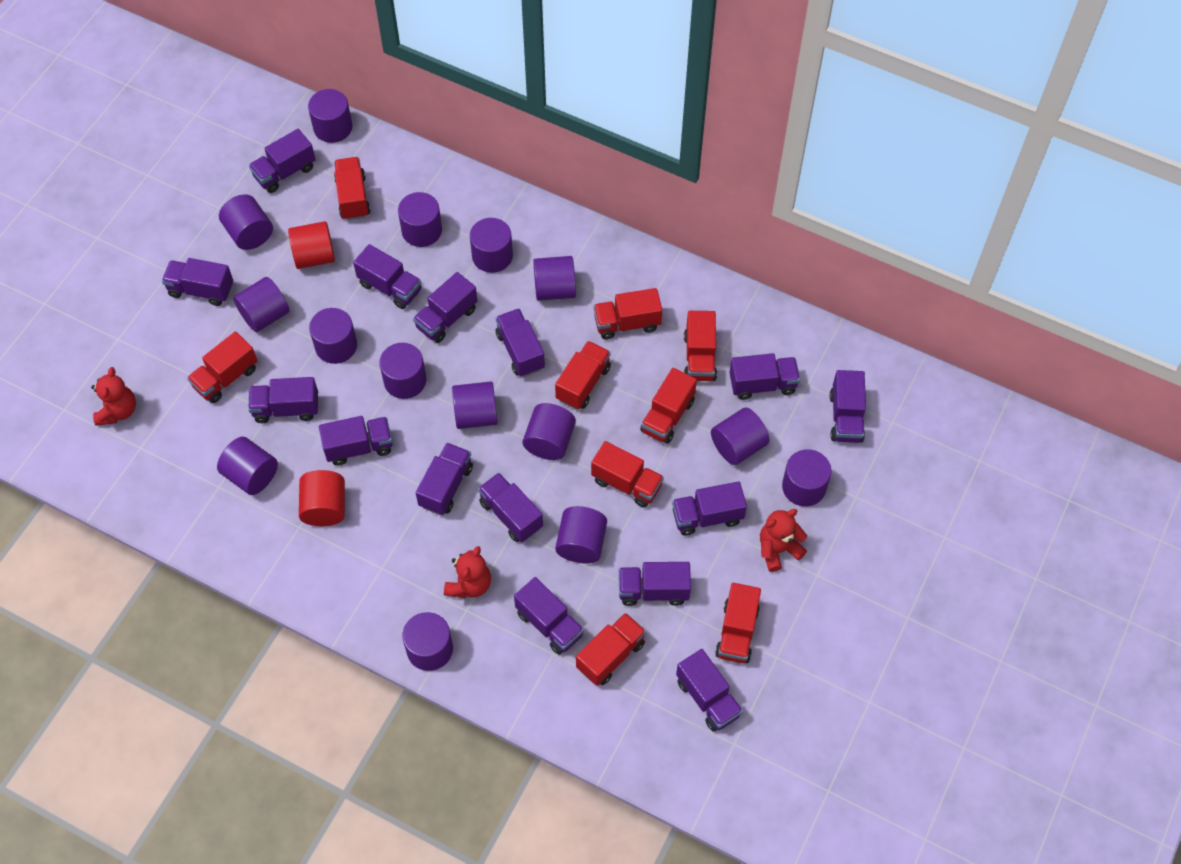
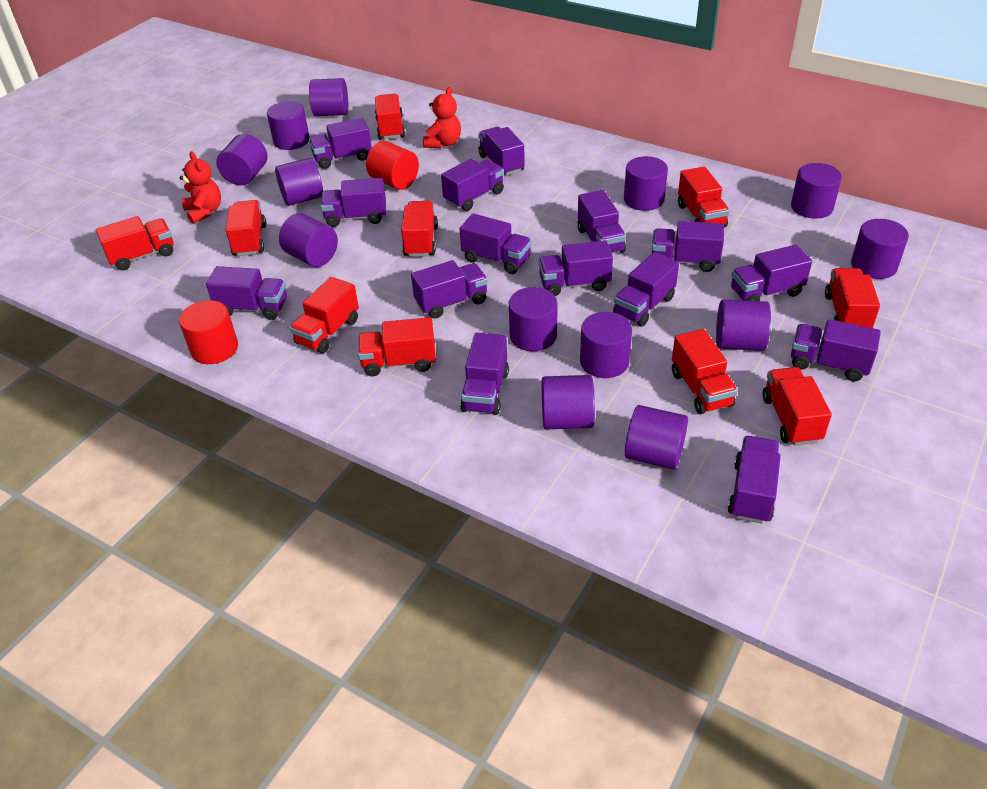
purple cylinder: [217,437,278,495] [219,194,273,250] [233,277,290,332] [308,89,353,143] [309,308,357,364] [379,343,426,399] [398,192,442,247] [402,612,453,671] [452,381,498,429] [470,218,513,273] [522,403,576,460] [533,256,576,301] [555,506,607,563] [711,407,769,465] [782,449,831,507] = 15 -> [216,134,267,186] [267,101,310,150] [275,158,323,206] [279,213,338,267] [309,78,348,116] [509,287,558,351] [542,375,595,429] [580,312,632,378] [624,156,668,211] [625,405,688,470] [716,300,771,351] [791,163,842,219] [851,219,909,279] = 13
red teddy bear: [91,367,136,426] [444,546,491,598] [760,509,807,572] = 3 -> [180,151,221,224] [423,87,461,148] = 2
red truck: [187,332,258,403] [334,157,371,220] [555,341,611,409] [576,613,646,686] [591,441,664,508] [593,288,662,340] [640,368,697,444] [684,311,717,381] [715,583,761,663] = 9 -> [96,216,174,270] [226,200,266,256] [290,277,359,353] [358,317,436,377] [375,94,405,140] [401,201,438,257] [672,329,738,414] [678,167,730,227] [762,367,832,446] [825,268,880,328] = 10

